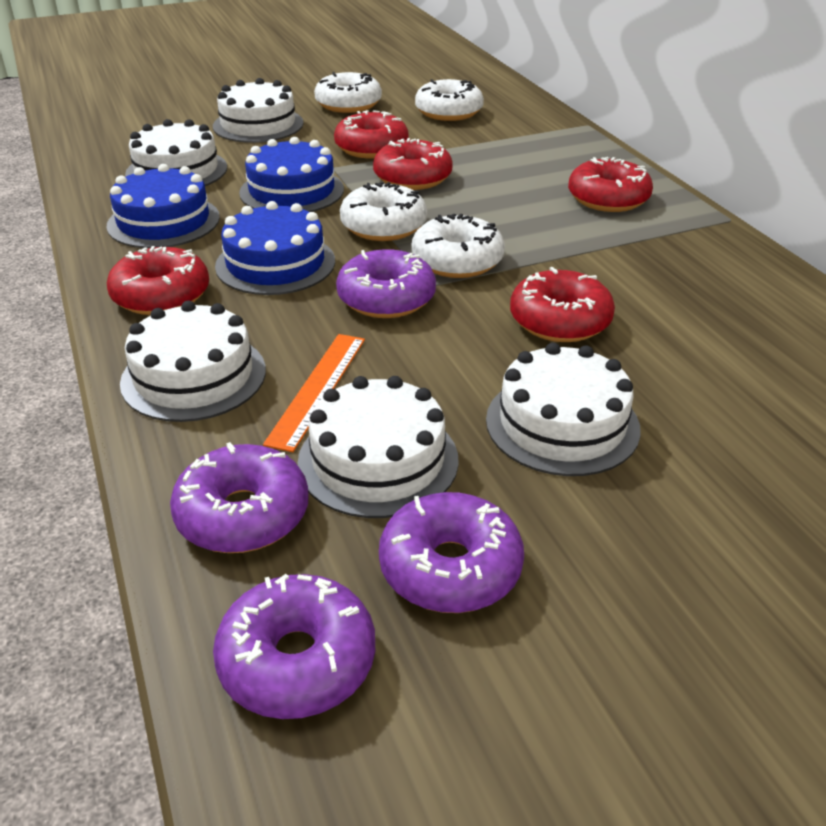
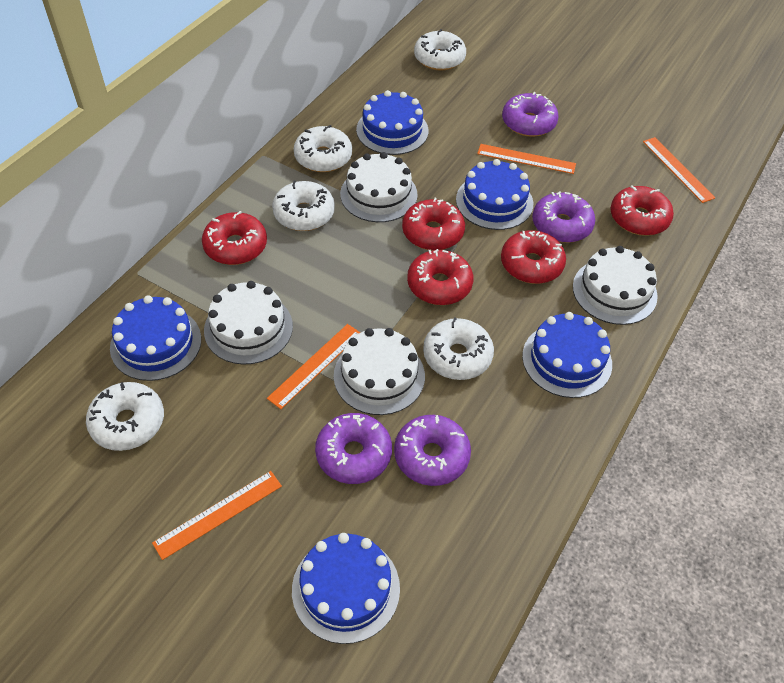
blue cake: [106,164,220,248] [215,201,335,295] [239,137,344,212] = 3 -> [110,295,201,381] [292,533,400,644] [356,90,428,155] [456,159,533,230] [522,312,612,398] = 5
orange ruler: [263,334,365,452] = 1 -> [152,471,282,560] [267,324,361,409] [477,144,576,174] [643,137,715,203] = 4
white cake: [120,301,266,422] [125,119,227,186] [213,78,304,143] [297,376,459,518] [486,343,641,476] = 5 -> [204,281,293,365] [334,328,425,415] [340,152,418,222] [573,246,658,325] = 4
white donut: [314,72,382,113] [340,182,427,241] [411,214,505,278] [415,79,484,121] = 4 -> [86,382,164,451] [272,180,335,231] [294,125,352,172] [414,29,466,71] [423,317,494,380] = 5

